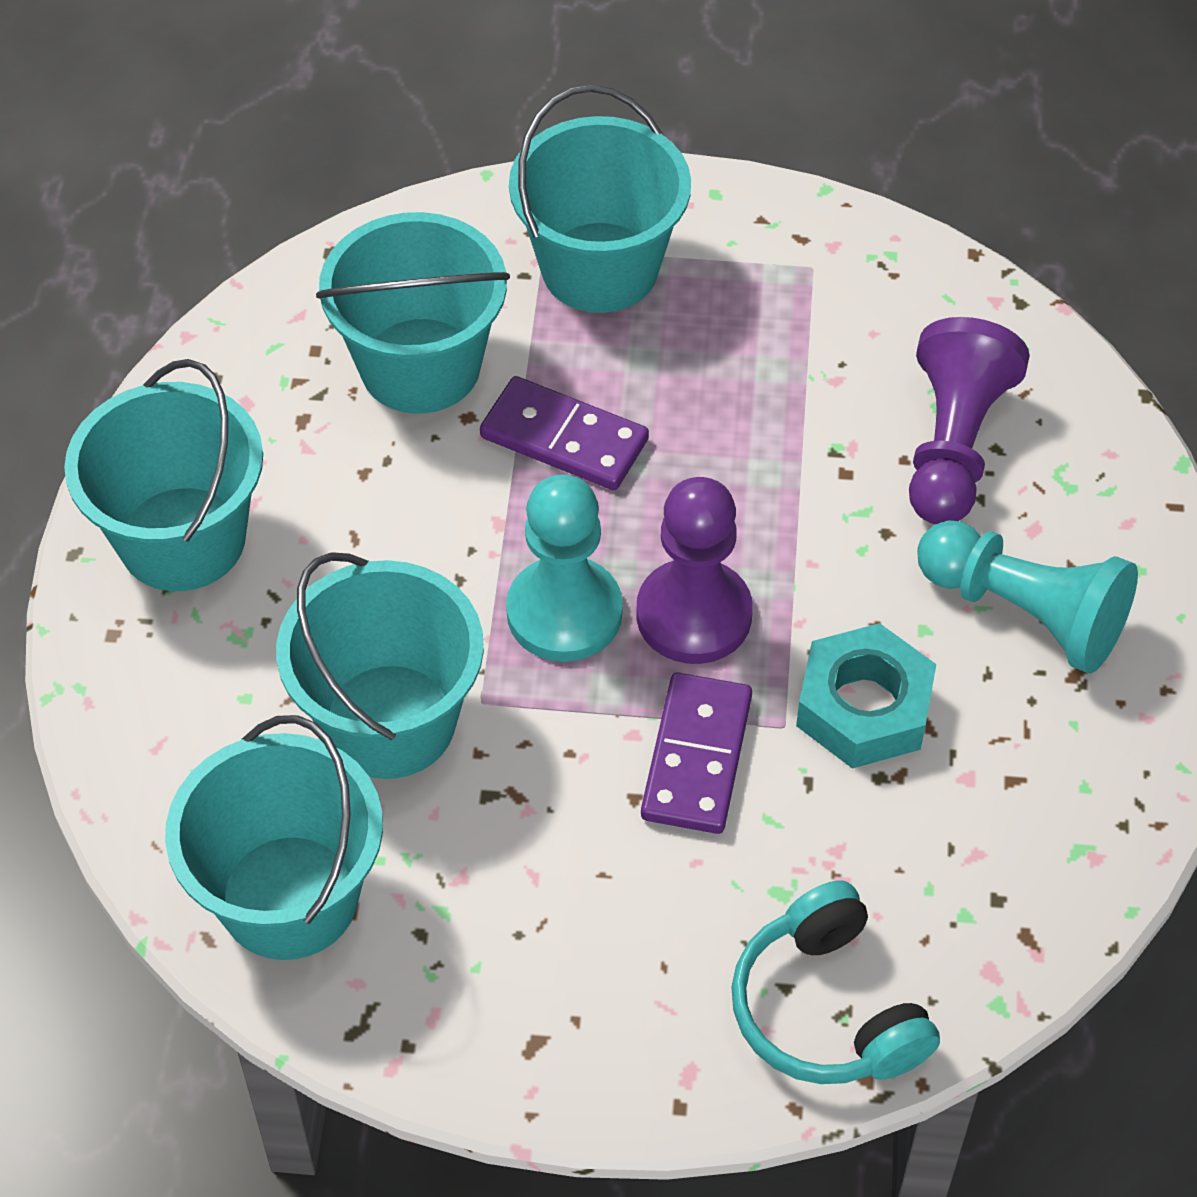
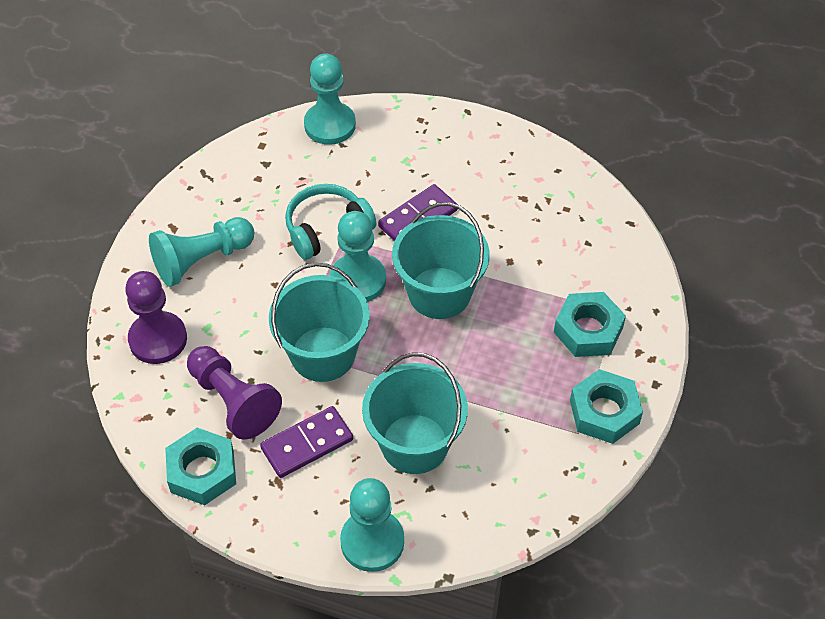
turquoise bucket: [64,359,263,591] [165,715,383,960] [276,552,484,779] [316,212,510,414] [509,85,691,313] = 5 -> [269,263,370,382] [362,352,468,474] [392,202,490,319] = 3
turquoise nut: [796,623,936,769] = 1 -> [165,428,236,505] [554,292,626,357] [570,369,643,444] = 3
turquoise pawn: [506,475,623,662] [917,520,1138,673] = 2 -> [149,217,254,287] [304,53,356,145] [330,211,386,302] [340,478,404,572] = 4

